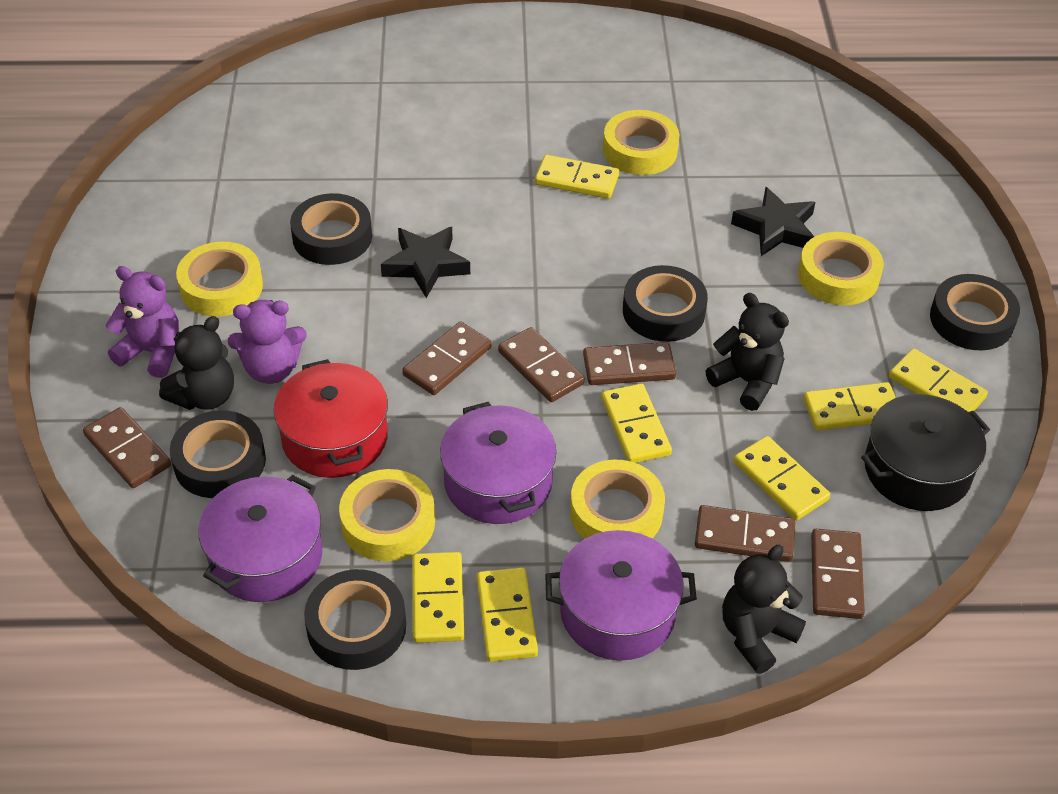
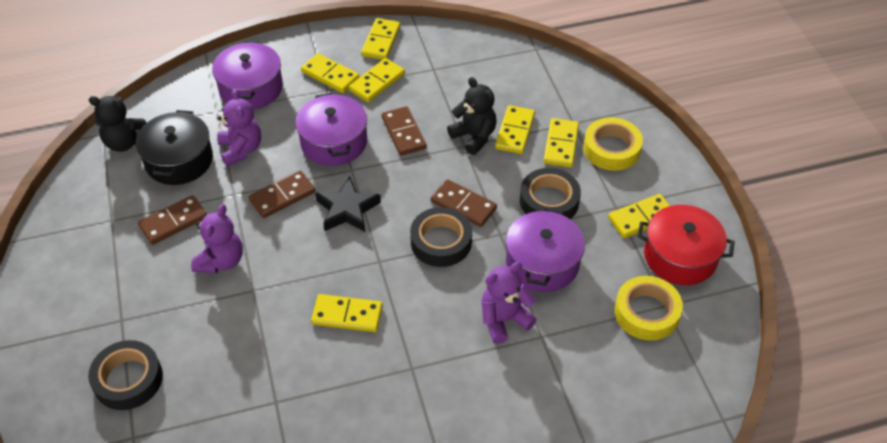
black star: [381,227,470,298] [731,187,815,256] = 2 -> [315,176,381,232] = 1
black tape: [170,410,266,498] [290,193,372,265] [304,569,406,670] [623,265,708,342] [930,274,1020,351] = 5 -> [88,340,163,410] [410,207,472,267] [520,168,581,219] = 3
black teddy bear: [159,316,234,410] [706,293,789,411] [722,545,806,674] = 3 -> [89,96,146,152] [447,77,496,155] = 2
brown domino: [83,407,171,488] [402,322,492,395] [498,327,585,402] [583,342,676,385] [695,505,795,562] [811,529,865,619] = 6 -> [138,195,207,245] [249,171,316,218] [382,106,427,156] [431,179,497,227] = 4
purple teddy bear: [106,266,179,378] [228,300,307,384] = 2 -> [191,204,243,273] [217,89,261,167] [482,262,537,344] = 3
yellow tape: [176,242,263,317] [339,469,435,561] [570,460,665,539] [603,110,679,175] [798,232,884,305] = 5 -> [583,117,643,171] [614,276,683,341] = 2

